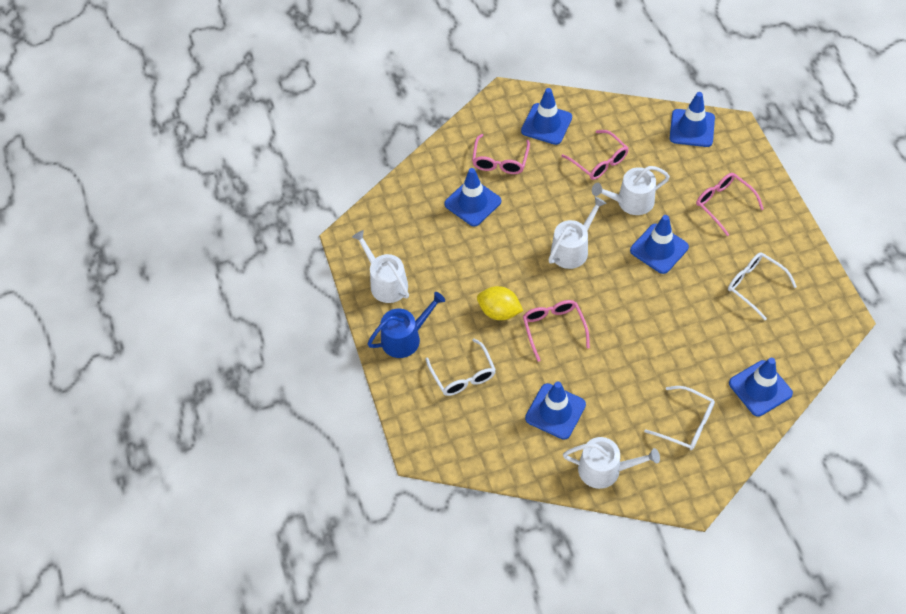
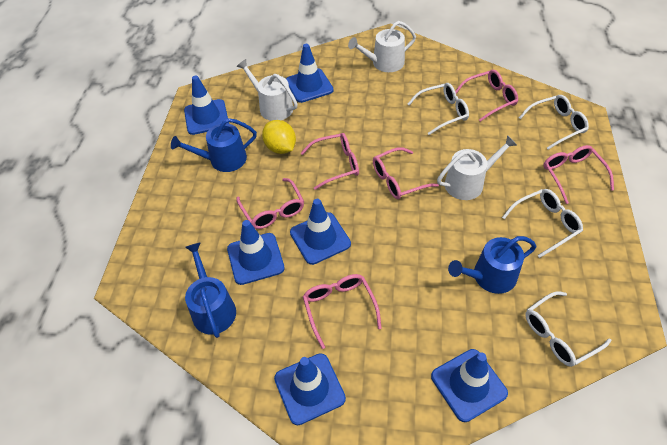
blue watering can: [367,292,445,358] = 1 -> [171,118,257,172] [185,242,236,338] [448,236,536,294] = 3
pink glasses: [472,134,530,174] [523,300,590,362] [561,130,628,180] [696,173,764,236] = 4 -> [237,178,304,229] [301,133,359,190] [303,274,382,349] [373,147,439,199] [455,70,518,122] [543,145,614,204] = 6
white glasses: [425,339,496,396] [644,386,715,450] [728,252,797,320] = 3 -> [408,83,469,135] [502,189,583,258] [519,95,589,150] [525,291,611,367] = 4
white watering can: [352,230,409,303] [548,196,607,269] [563,437,660,489] [592,166,670,215] = 4 -> [236,59,298,121] [348,21,416,72] [437,135,517,200] = 3

